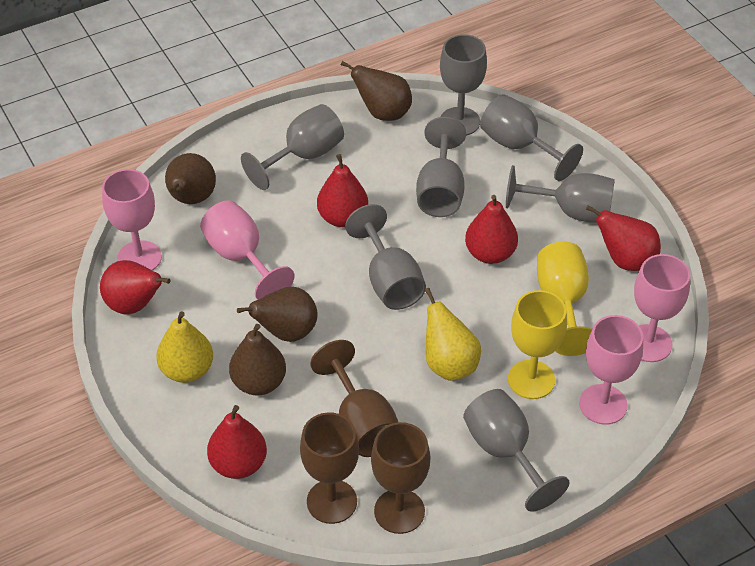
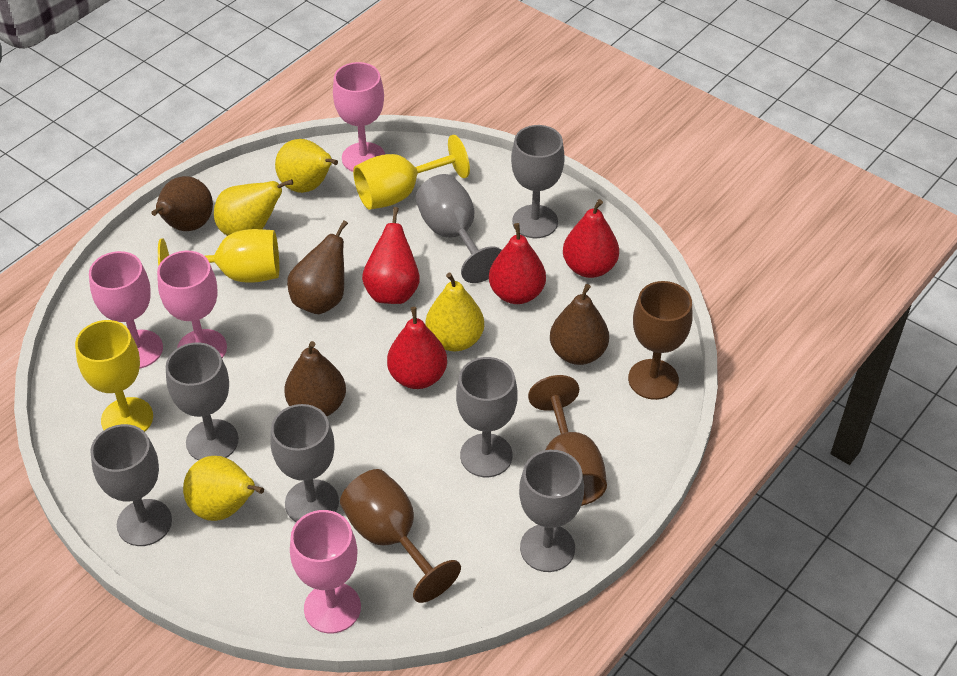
red pear: [100,260,171,315] [207,405,267,479] [317,154,368,227] [465,195,518,264] [586,205,661,271] = 5 -> [362,207,420,304] [387,307,447,389] [489,223,546,304] [563,199,619,278] = 4
yellow goblet: [508,290,567,399] [537,242,592,356] = 2 -> [75,320,153,432] [158,229,279,283] [353,135,470,210] = 3
yellow pear: [156,311,213,383] [425,288,481,381] = 2 -> [183,456,264,521] [214,179,293,236] [275,139,338,193] [426,273,484,351] = 4

